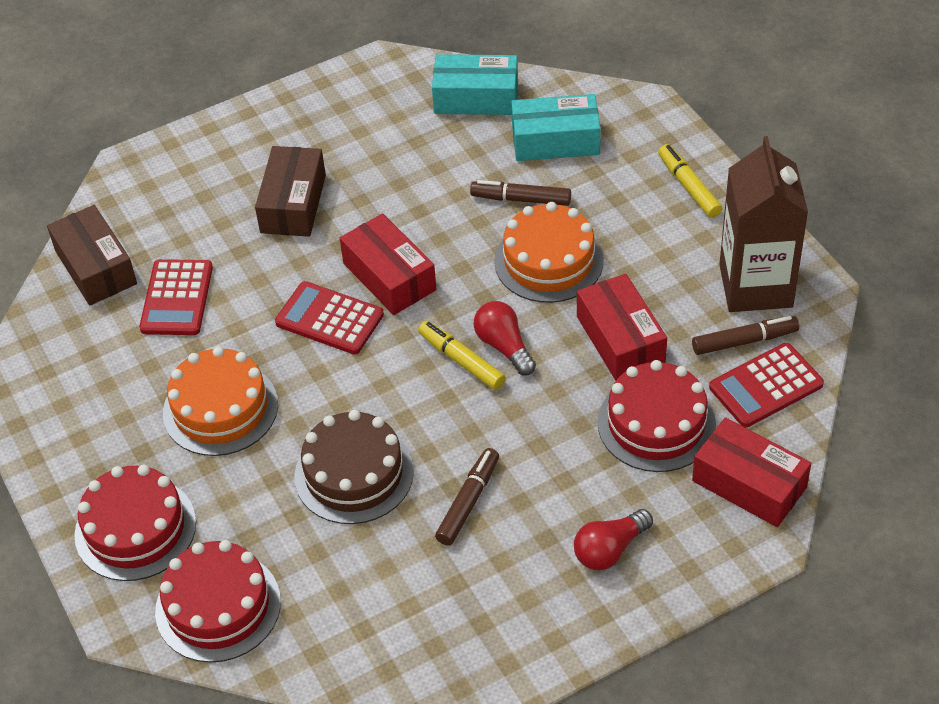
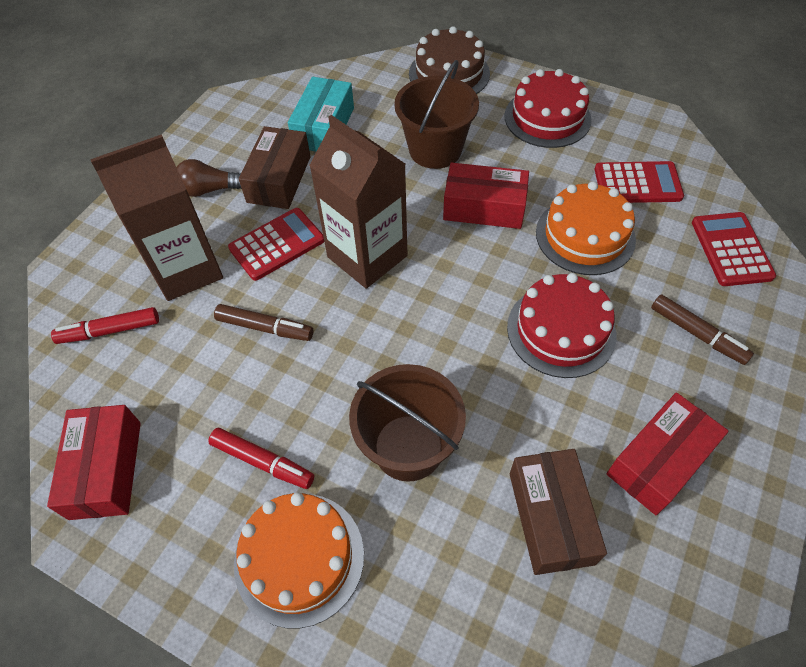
brown bucket: none = 0 -> [349,364,466,482] [394,60,479,169] = 2
brown carton: [719,136,808,312] = 1 -> [90,134,223,301] [309,115,407,289] = 2
brown light bulb: none = 0 -> [176,159,242,197] = 1
brown marker: [435,448,499,546] [470,180,571,206] [692,316,799,355] = 3 -> [214,304,313,341] [651,294,754,365] = 2
red cake: [74,465,196,581] [155,540,281,663] [597,360,716,472] = 3 -> [504,69,592,148] [507,273,616,378] = 2
red light bulb: [474,301,536,375] [574,509,653,570] = 2 -> none = 0
red marker: none = 0 -> [51,307,159,344] [208,428,314,489] = 2
turquoise box: [432,54,518,115] [511,94,601,161] = 2 -> [288,77,354,151] = 1
yellow marker: [418,321,506,390] [658,144,722,218] = 2 -> none = 0

